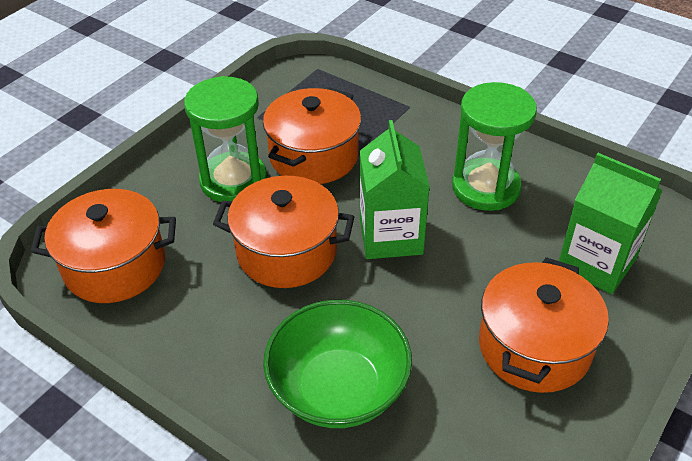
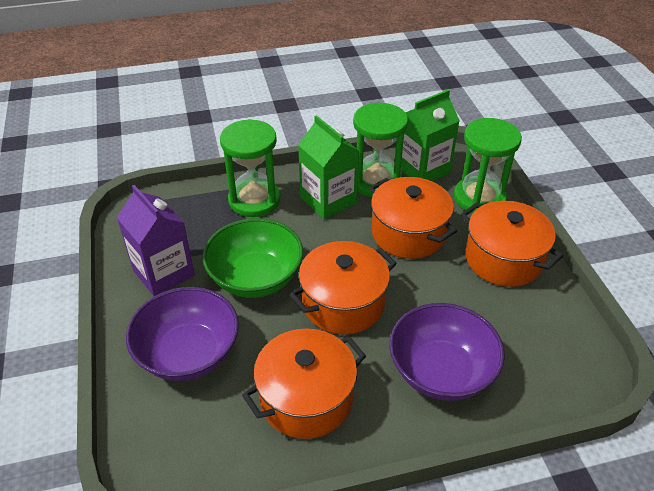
green hourglass: [184,76,267,202] [452,82,537,211] = 2 -> [220,119,280,217] [353,102,408,197] [454,118,522,214] = 3
purple bowl: none = 0 -> [126,287,239,381] [389,303,505,401] = 2
purple carton: none = 0 -> [117,185,195,296] = 1

